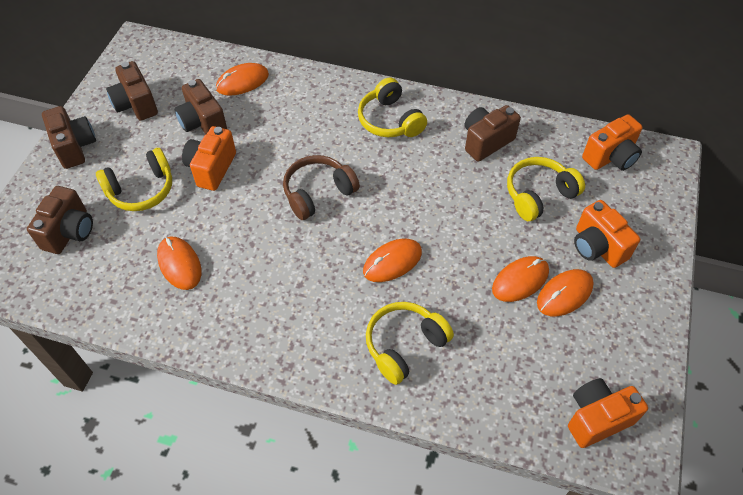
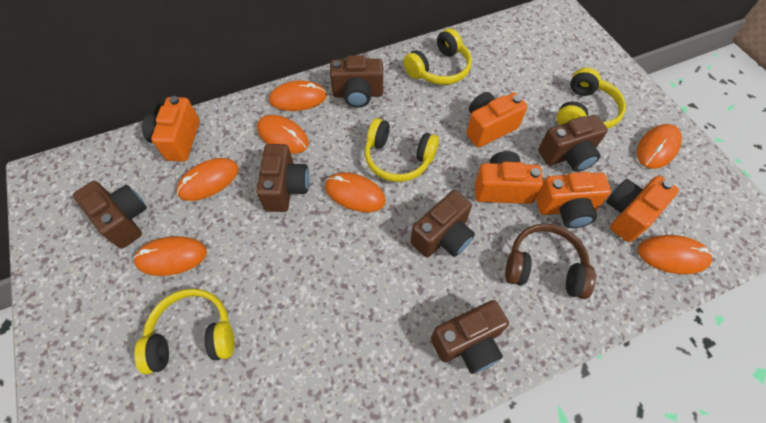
brown camera: [27,186,93,254] [42,106,96,169] [106,61,158,121] [174,79,227,134] [465,105,521,162] = 5 -> [73,181,147,249] [256,144,309,212] [330,55,383,108] [410,190,475,258] [431,300,509,374] [538,115,608,172] = 6
orange camera: [182,126,236,191] [568,378,648,448] [574,200,640,268] [582,114,643,171] = 4 -> [142,96,200,162] [466,92,528,148] [474,151,543,204] [536,172,611,228] [606,176,679,242] = 5
orange mouse: [157,236,201,290] [216,63,269,96] [363,238,422,282] [492,256,549,302] [537,269,594,316] = 5 -> [133,236,207,276] [176,158,239,201] [257,115,309,154] [269,80,327,111] [325,173,386,212] [637,124,682,169] [638,235,713,274] = 7

